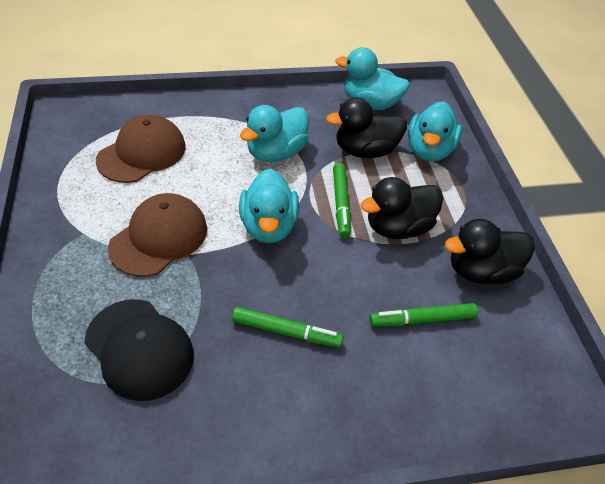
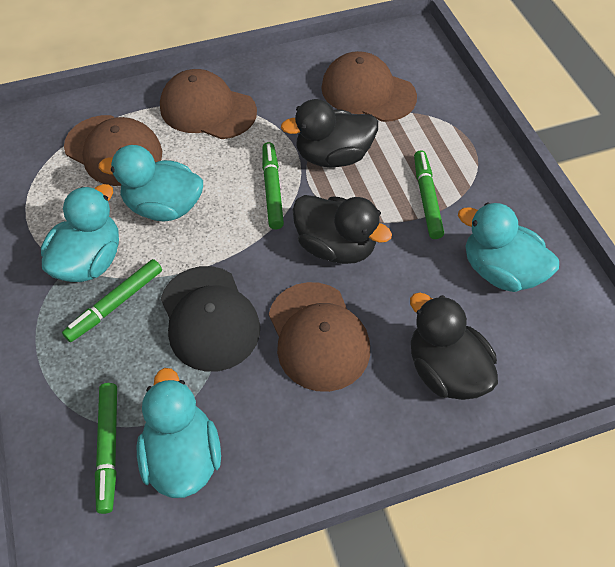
brown cap: [96,115,186,183] [108,193,207,277] = 2 -> [64,115,162,186] [160,69,257,139] [269,282,370,392] [321,51,417,122] = 4
green marker: [232,307,344,347] [333,163,351,238] [369,303,478,327] = 3 -> [62,259,162,342] [95,383,117,514] [262,142,284,229] [414,151,444,239] = 4

